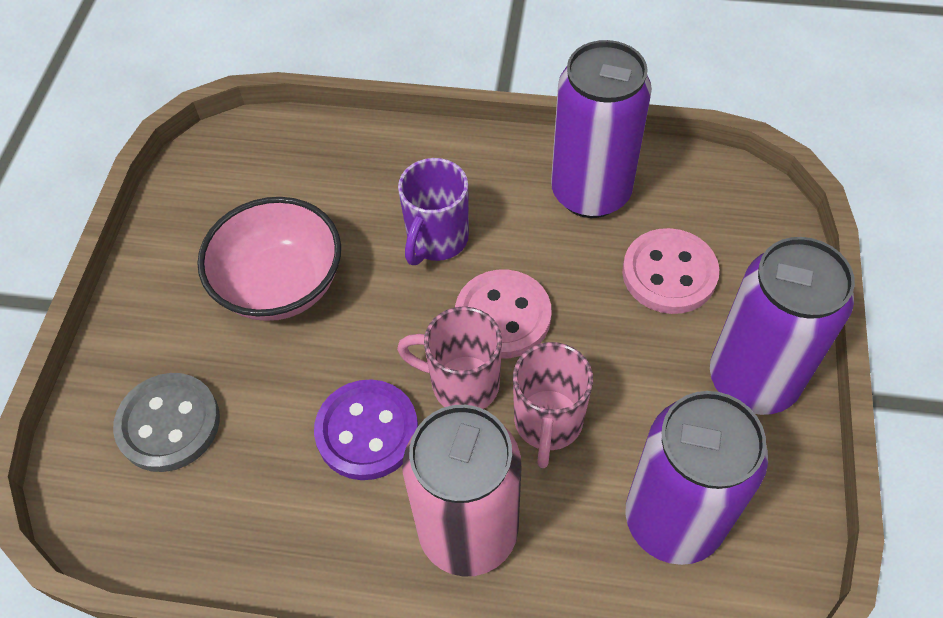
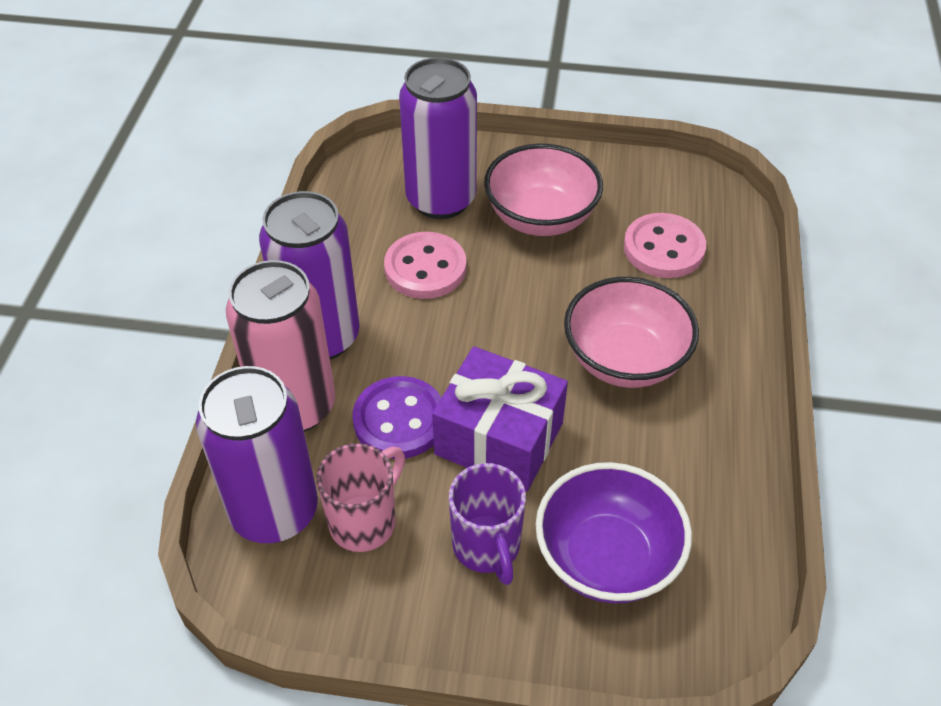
grey button: [113,373,220,472] = 1 -> none = 0
pink bowl: [197,197,341,321] = 1 -> [484,143,603,236] [564,277,699,388] = 2
pink mug: [397,306,502,409] [513,342,593,468] = 2 -> [316,443,405,552] = 1
purple bowl: none = 0 -> [535,462,692,603] = 1
purple gift: none = 0 -> [432,346,568,492] = 1

